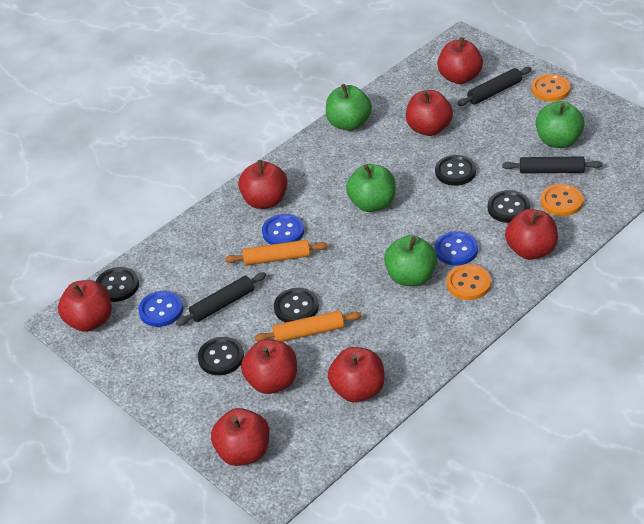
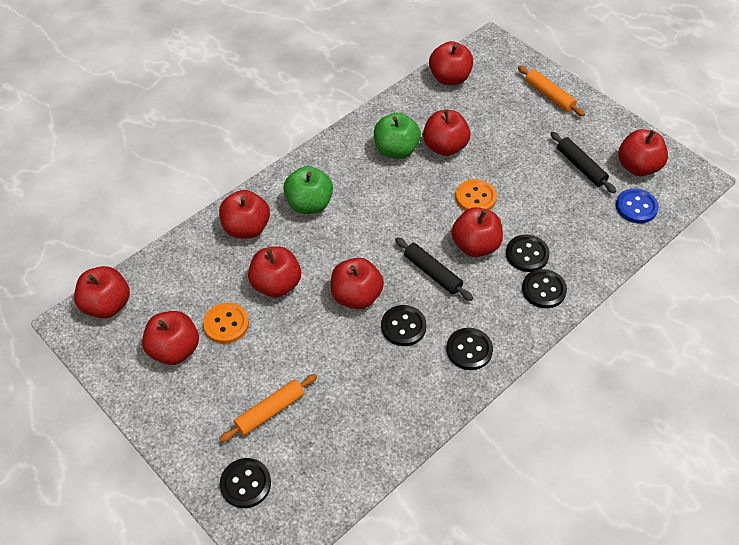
black rolling pin: [176,272,266,326] [457,67,532,106] [502,156,602,174] = 3 -> [395,237,473,301] [550,132,616,193] = 2
blue button: [138,291,183,327] [262,214,304,245] [434,231,478,265] = 3 -> [616,188,659,223] = 1
green apple: [326,84,372,131] [346,164,395,212] [384,235,437,286] [536,101,584,148] = 4 -> [283,166,333,214] [374,113,421,159] = 2
orange button: [446,264,491,300] [531,74,570,102] [541,184,583,216] = 3 -> [203,303,249,344] [455,179,497,211] = 2
red apple: [58,280,112,332] [211,408,270,466] [238,160,288,209] [241,339,297,394] [328,347,385,402] [406,90,453,136] [437,37,483,84] [505,209,558,260] = 8 -> [74,266,130,318] [142,311,199,365] [219,190,270,239] [248,247,301,298] [331,258,384,309] [423,109,470,156] [429,41,473,85] [452,207,503,257] [618,129,668,176] = 9

